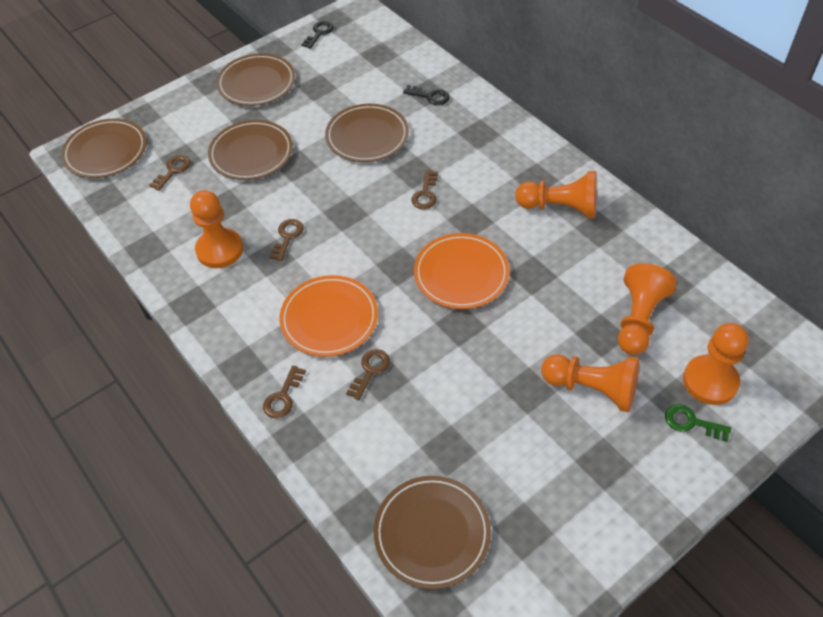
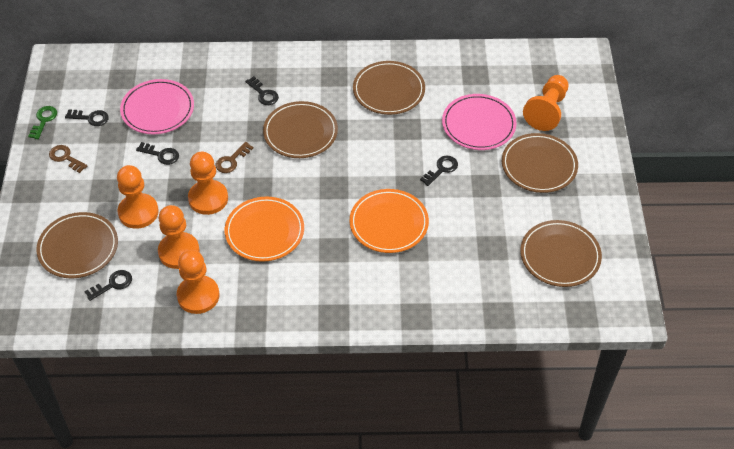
black key: [301,21,334,49] [403,85,450,105] = 2 -> [65,109,109,126] [84,270,132,301] [136,142,179,165] [245,76,279,105] [420,156,458,186] = 5
brown key: [149,155,191,191] [263,365,306,419] [269,219,304,261] [346,349,390,400] [411,170,438,209] = 5 -> [49,145,87,173] [216,142,253,173] = 2
pink plate: none = 0 -> [120,79,194,134] [442,94,517,150] = 2

